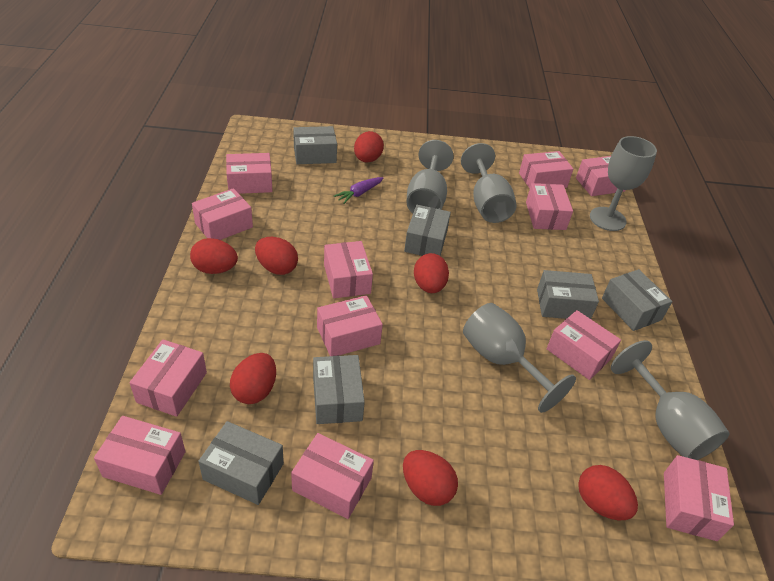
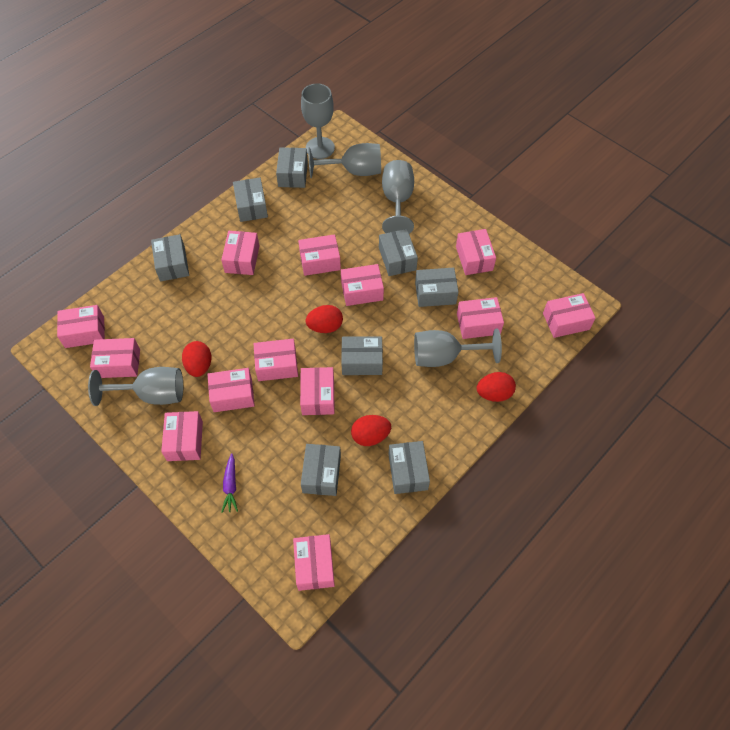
grey box: [198,421,284,505] [293,126,337,164] [313,355,365,424] [404,205,451,256] [537,270,599,319] [602,269,673,331] = 6 -> [151,234,189,282] [233,178,268,222] [276,147,308,188] [301,444,341,496] [341,336,383,375] [379,229,418,276] [389,441,430,494] [415,268,458,307] = 8
pink box: [94,416,186,495] [129,339,207,417] [192,188,253,240] [226,153,272,194] [291,433,374,519] [317,295,383,356] [324,241,373,298] [519,151,573,189] [526,183,573,230] [546,310,621,380] [576,156,626,196] [664,455,734,541] = 12 -> [57,305,105,348] [90,338,140,378] [161,411,203,461] [207,368,255,412] [221,231,259,275] [254,339,298,381] [293,534,335,591] [298,234,341,276] [300,367,335,415] [341,264,384,306] [456,229,496,275] [457,297,504,339] [543,293,595,338] = 13
red egg: [190,238,238,274] [230,353,276,404] [255,237,298,275] [354,131,384,163] [403,450,458,506] [414,253,449,293] [578,465,638,520] = 7 -> [182,341,211,377] [306,305,343,333] [351,415,391,446] [476,372,516,402] = 4

